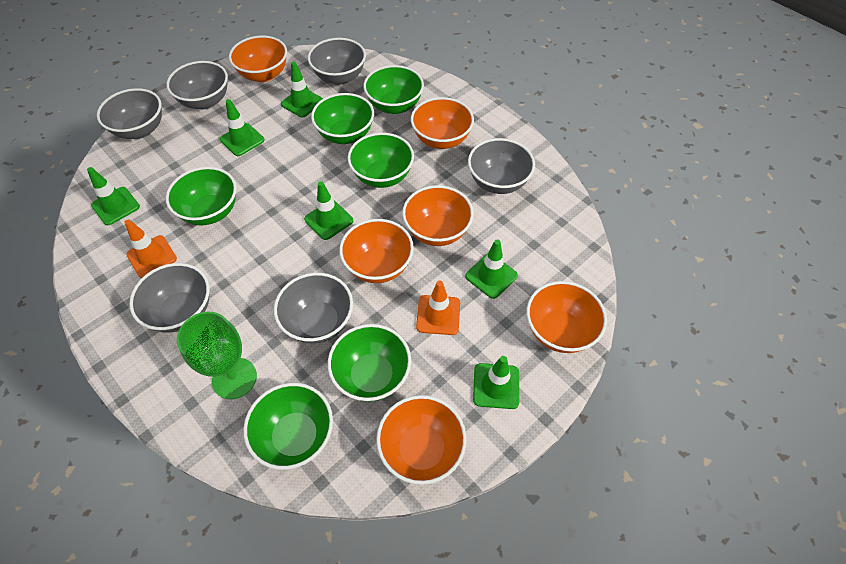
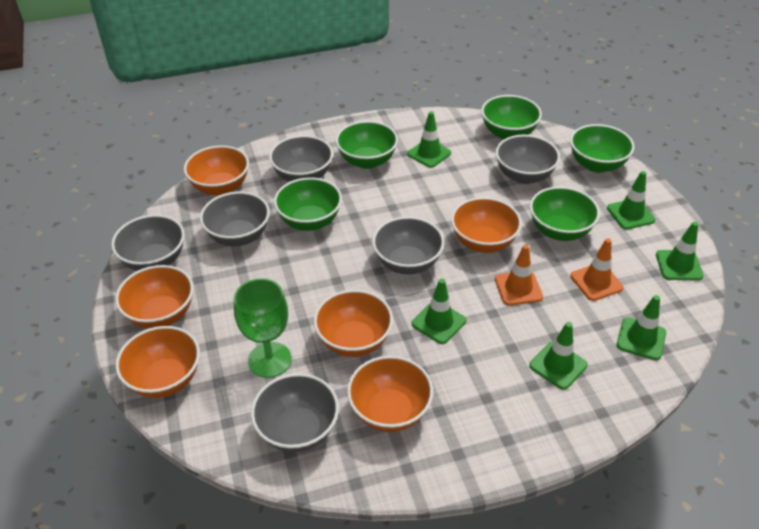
green bowl: [166,167,237,226] [243,383,333,470] [311,93,374,144] [328,324,411,402] [348,133,414,188] [363,65,424,114] = 6 -> [274,177,342,231] [336,121,398,169] [481,95,542,140] [530,186,600,241] [570,124,635,173] = 5

